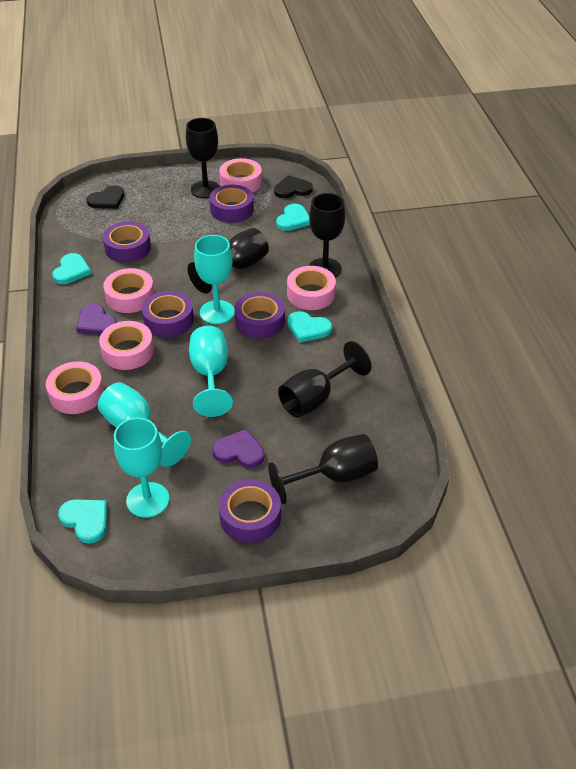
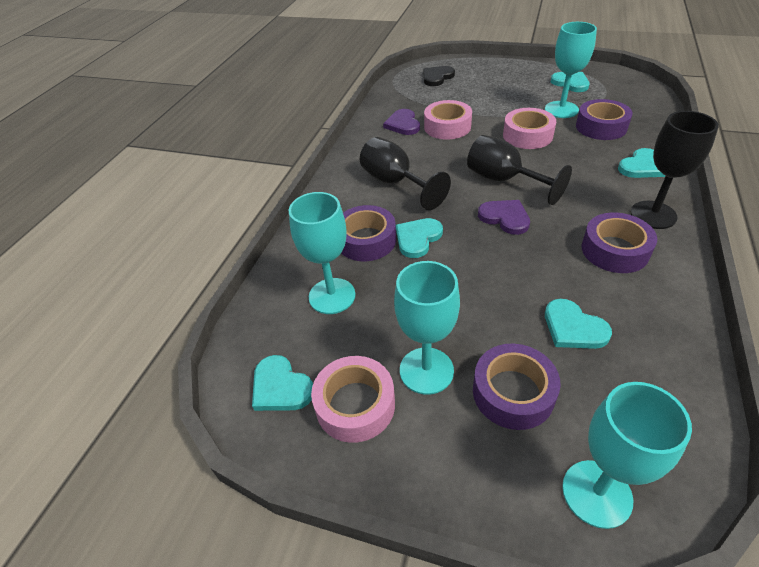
black goblet: [186,118,220,198] [187,228,269,294] [268,434,378,504] [278,341,372,418] [309,193,345,278] = 5 -> [360,137,451,210] [467,135,572,205] [631,111,719,229] = 3
black heart: [87,185,124,209] [274,175,313,198] = 2 -> [423,66,455,86] = 1
pink tape: [46,361,104,414] [99,321,154,370] [103,268,154,313] [219,158,262,192] [287,266,336,310] = 5 -> [311,356,395,443] [424,100,472,140] [503,108,556,149] = 3
purple tape: [103,221,151,262] [142,291,194,337] [209,185,254,223] [219,479,281,543] [234,292,285,339] = 5 -> [341,205,396,261] [473,344,561,430] [576,99,633,140] [582,212,657,273] = 4
turquoise heart: [52,253,91,284] [58,499,107,544] [276,204,310,231] [287,311,332,343] = 4 -> [252,355,313,411] [396,218,443,258] [545,299,612,349] [551,72,590,92] [618,148,665,178] = 5

